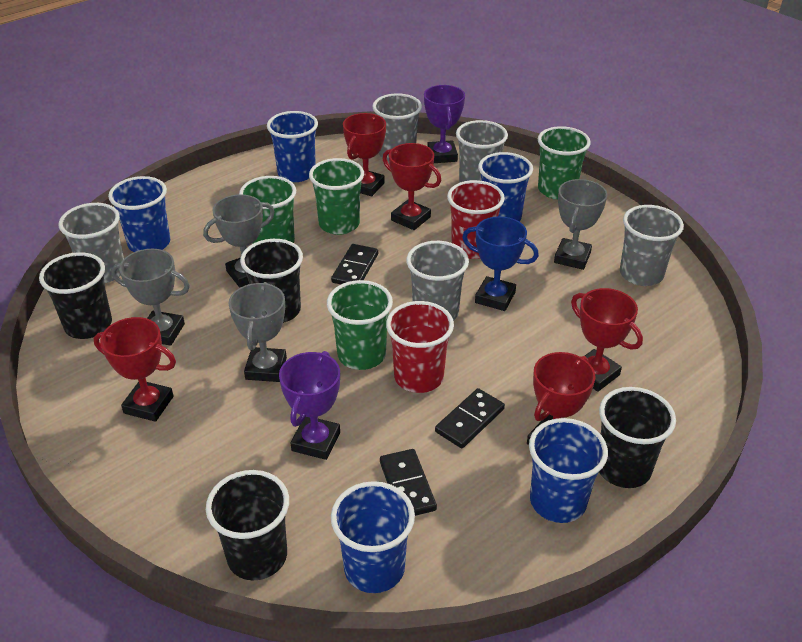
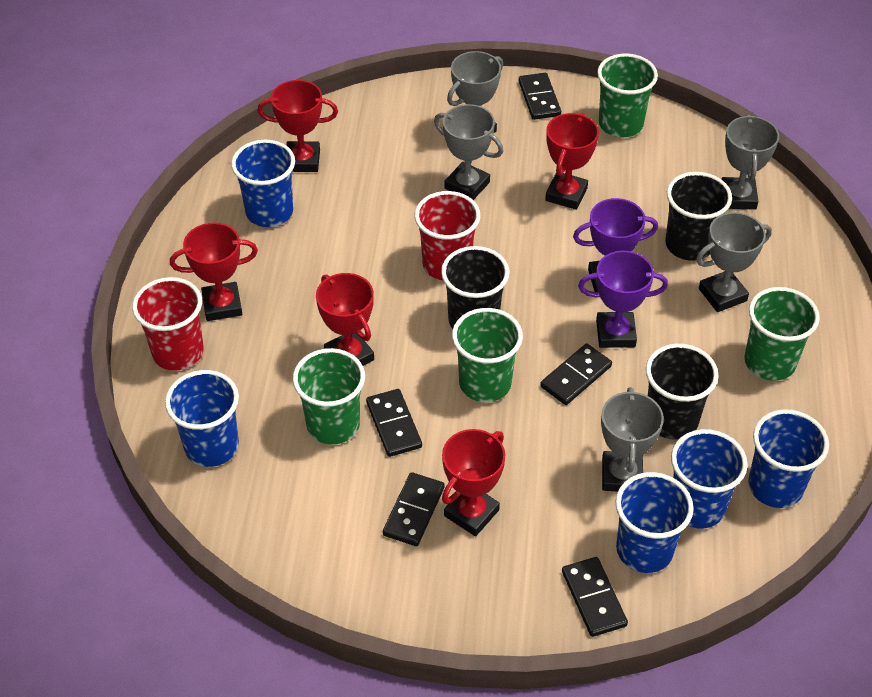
black cup: [39,252,112,339] [206,470,289,581] [240,239,303,323] [599,387,676,488] = 4 -> [441,246,509,329] [646,344,719,440] [665,172,732,261] = 3
black domino: [331,244,378,284] [380,449,437,516] [435,388,505,448] = 3 -> [366,389,422,457] [383,472,445,546] [519,73,561,120] [540,343,612,405] [562,557,628,637] = 5
blue trophy: [462,216,539,311] = 1 -> none = 0
grey cup: [59,203,124,283] [372,93,422,161] [406,241,469,321] [456,120,508,182] [620,205,684,286] = 5 -> none = 0
grey trophy: [111,249,190,346] [203,195,275,287] [229,282,287,382] [554,179,608,270] = 4 -> [434,104,503,200] [447,51,503,133] [601,387,664,492] [696,212,772,312] [721,114,779,210] = 5

